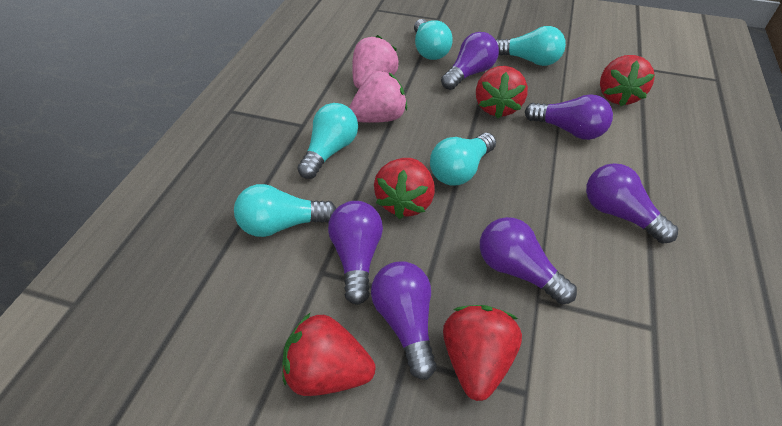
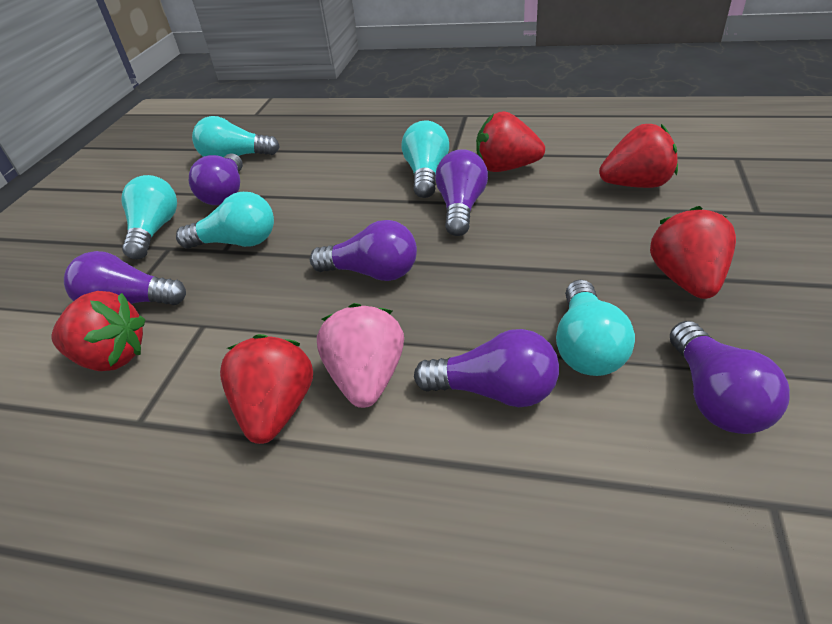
pink strawberry: [349,71,407,123] [352,35,399,89] = 2 -> [317,303,404,408] = 1

